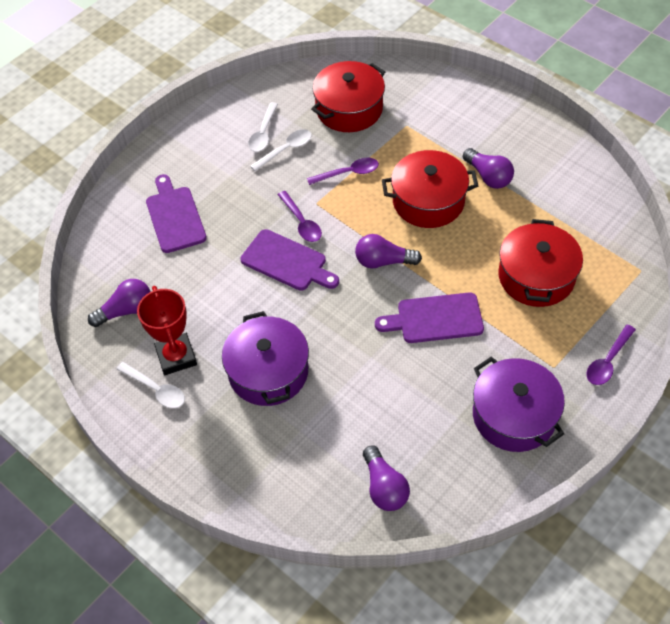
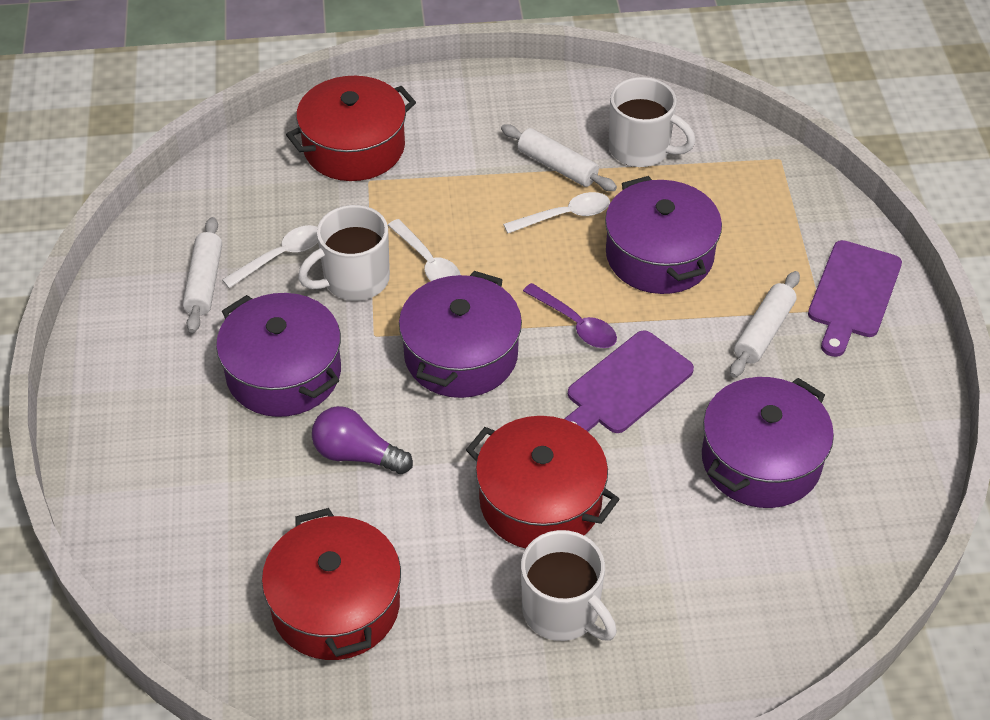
purple cutting board: [146,174,207,253] [241,229,339,291] [375,292,484,343] = 3 -> [564,331,694,433] [808,240,902,357] = 2
purple light bulb: [88,279,150,327] [355,234,422,269] [363,445,410,511] [463,148,514,189] = 4 -> [312,406,413,474] = 1
purple pot: [222,311,309,406] [473,357,565,452] = 2 -> [216,293,341,417] [399,271,522,398] [605,176,722,294] [702,377,834,508] = 4
purple spoon: [278,191,322,242] [307,158,379,185] [586,324,636,385] = 3 -> [523,283,617,348] = 1
red trophy: [137,286,197,375] = 1 -> none = 0
white mug: none = 0 -> [298,205,390,301] [521,530,617,641] [609,77,695,167] = 3
white rolling pin: none = 0 -> [183,217,222,333] [501,124,617,191] [730,271,800,377] = 3

